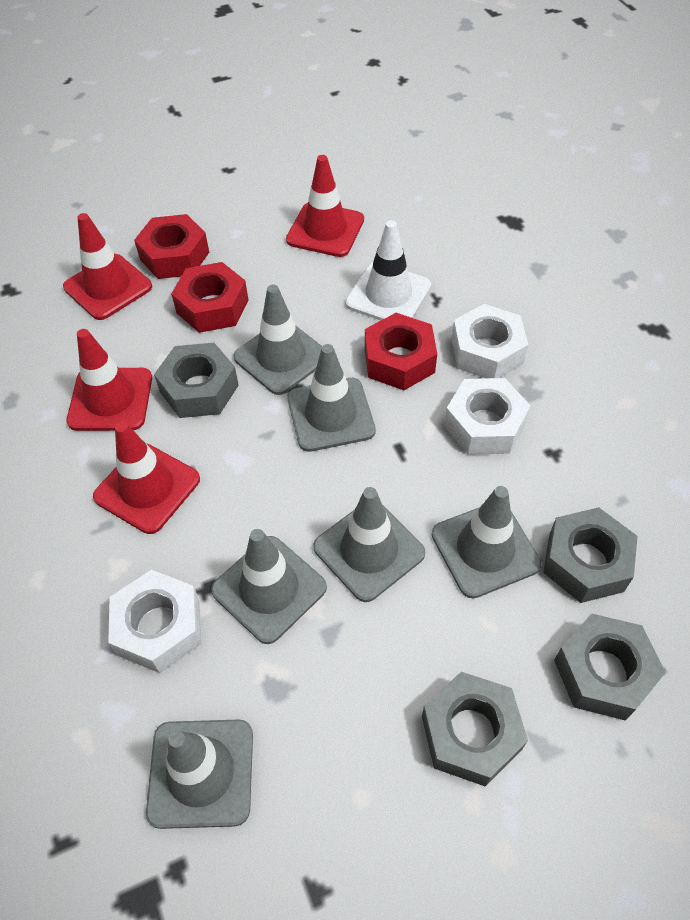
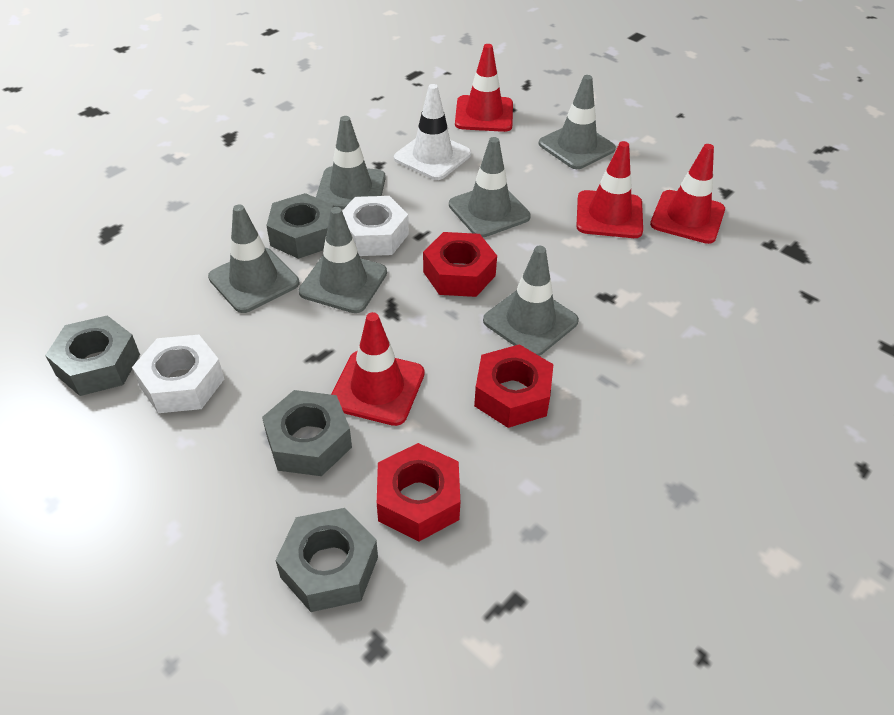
white nut: [108,570,201,673] [444,378,531,455] [451,304,528,378] = 3 -> [132,335,224,413] [342,196,409,256] = 2

